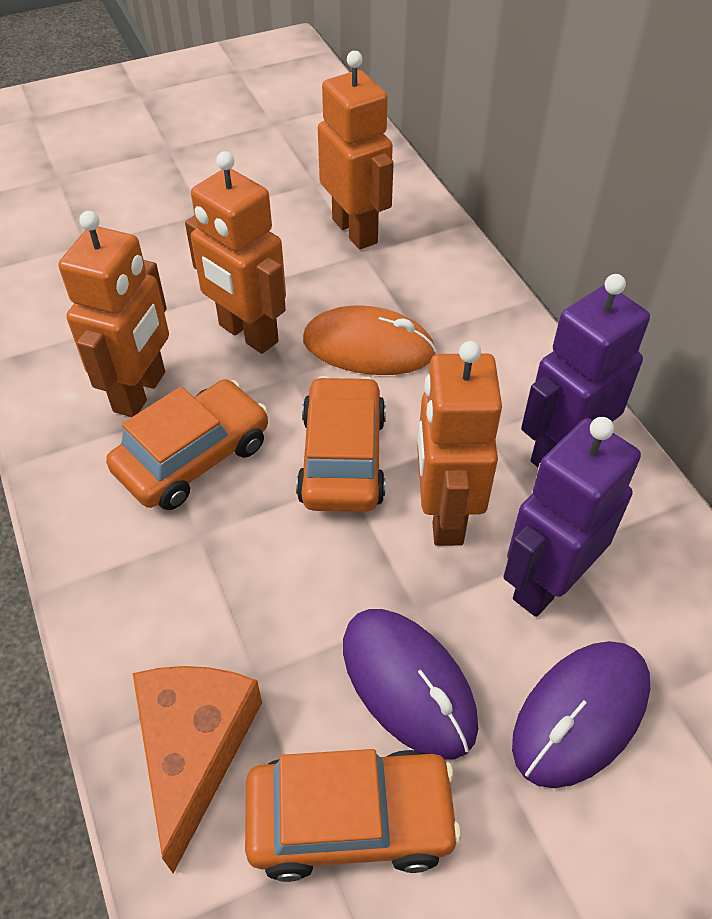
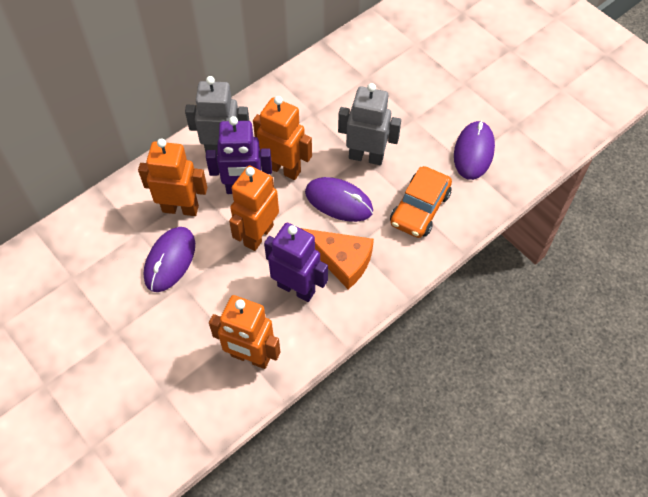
grey robot: none = 0 -> [185,76,249,153] [338,83,401,165] = 2
orange car: [106,379,268,510] [245,749,461,882] [296,376,386,512] = 3 -> [390,166,452,238] = 1
orange mouse: [303,306,437,375] = 1 -> none = 0
purple mouse: [343,609,478,760] [512,641,650,788] = 2 -> [144,227,195,292] [305,177,373,222] [454,121,495,180] = 3

